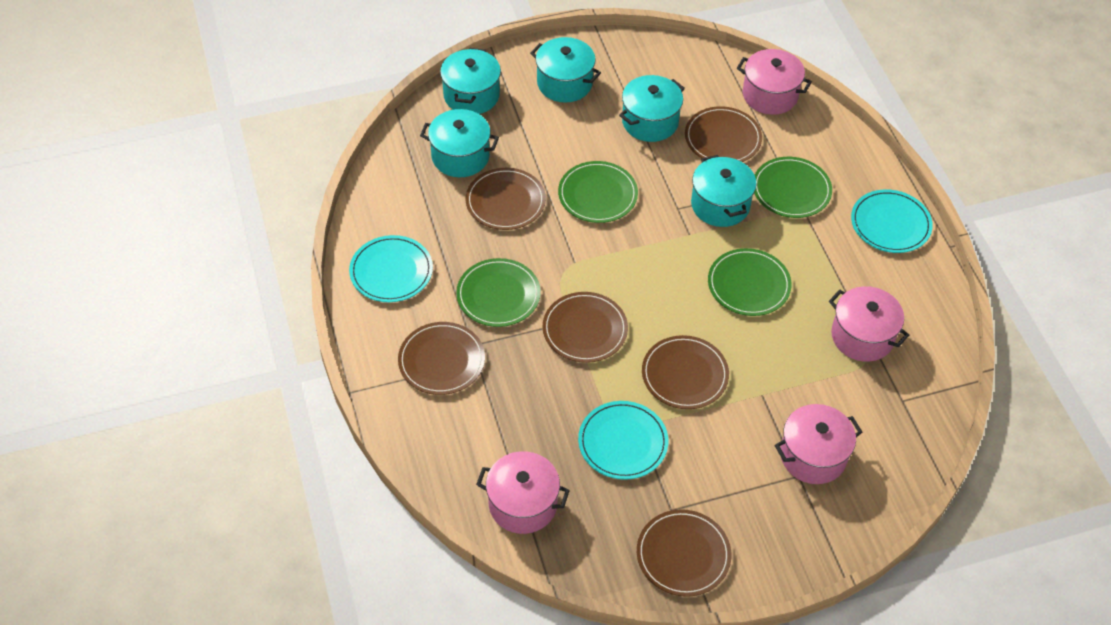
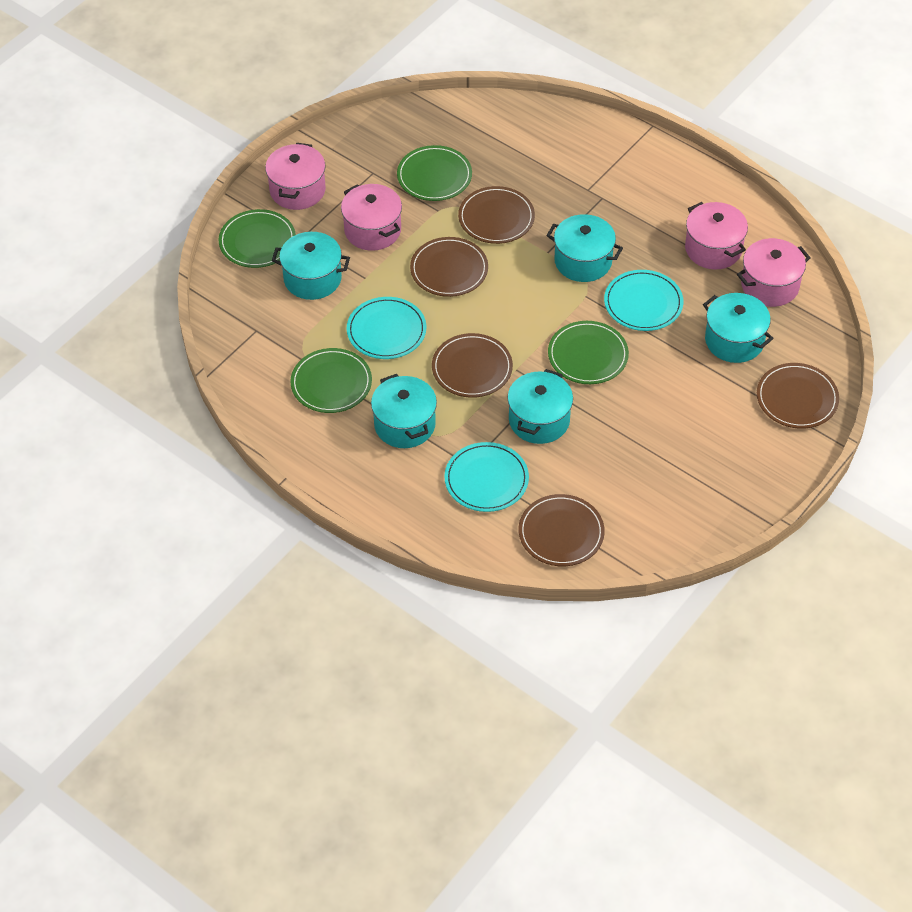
brown plate: [398,322,485,395] [466,168,546,230] [543,292,628,363] [637,509,731,597] [642,335,729,409] [685,106,762,162] = 6 -> [410,237,488,297] [432,333,513,398] [458,186,535,244] [519,494,605,566] [757,363,839,429] = 5

